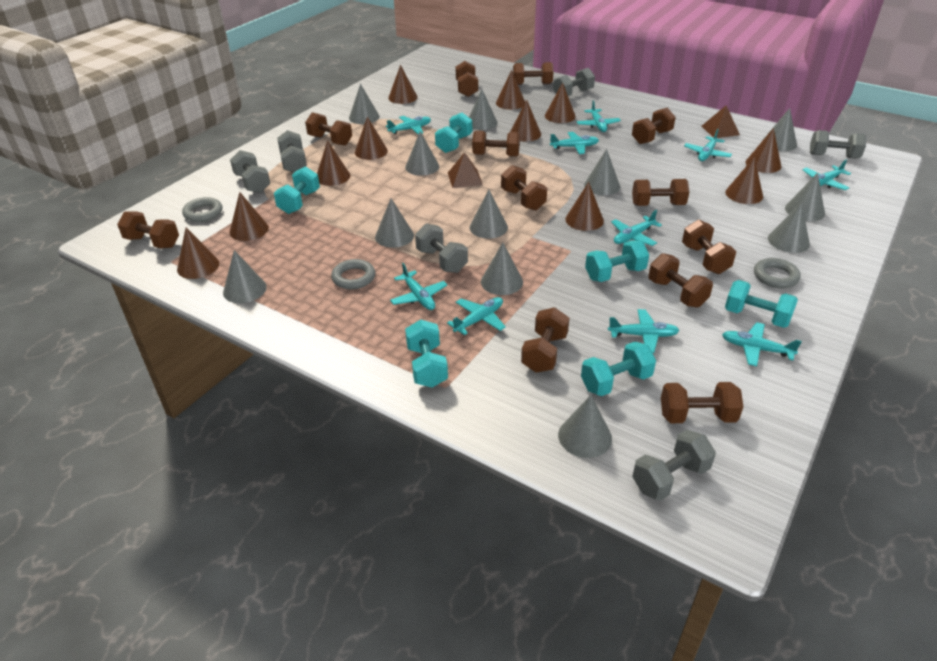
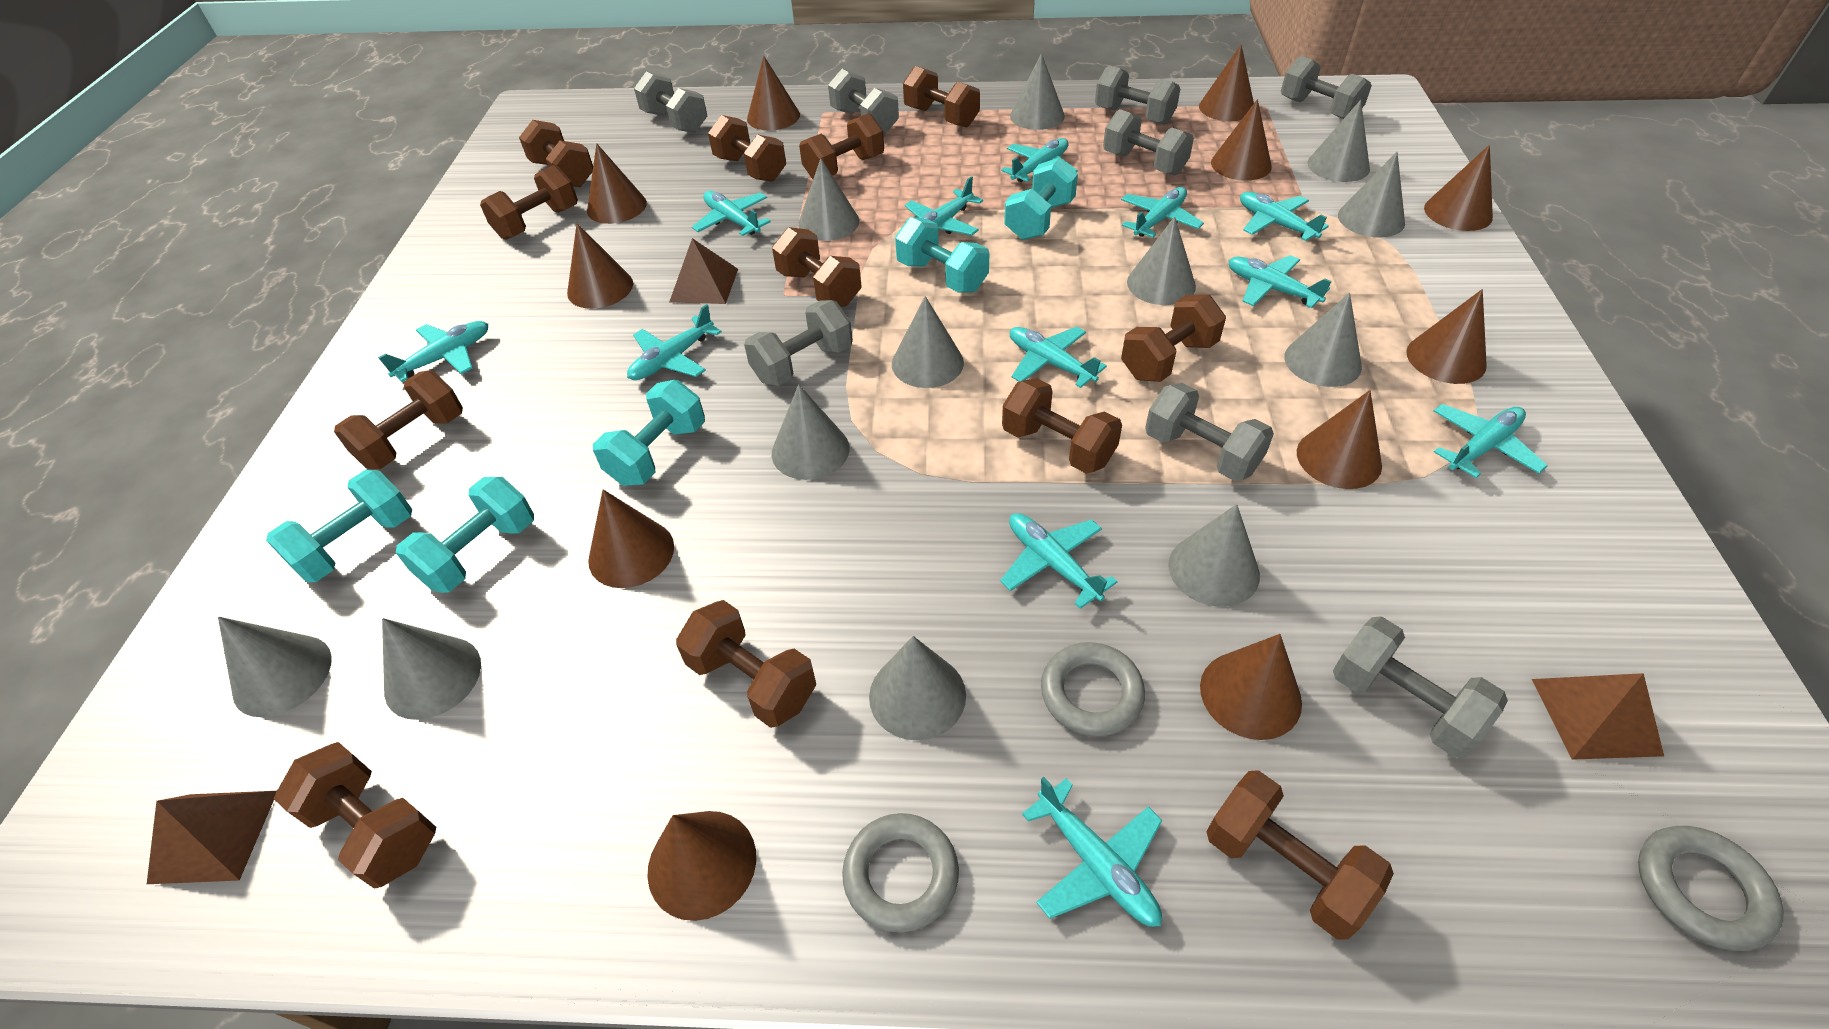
brown pyramid: [448,152,483,188] [702,106,740,138] = 2 -> [147,791,277,884] [669,238,738,304] [1532,673,1664,760] = 3
grey dumbbell: [230,150,270,193] [277,130,307,173] [415,223,468,273] [553,68,595,96] [632,430,716,501] [810,130,866,159] = 6 -> [634,71,707,133] [744,300,853,386] [828,69,899,134] [1095,66,1181,125] [1103,109,1194,175] [1145,383,1274,481] [1281,56,1372,119] [1333,616,1508,758] = 8
turquoise dumbbell: [274,166,320,214] [405,320,448,388] [435,113,472,153] [581,342,656,396] [585,240,649,282] [725,280,798,328] = 6 -> [266,470,412,582] [396,477,534,593] [593,380,705,486] [895,217,989,293] [1004,158,1078,240] = 5
turquoise plane: [386,116,431,134] [390,263,447,310] [447,297,506,335] [550,132,599,154] [577,100,621,132] [608,309,680,353] [611,210,662,246] [684,129,732,161] [722,322,802,366] [802,159,851,190] = 10 -> [378,321,488,382] [627,304,722,380] [692,191,771,236] [905,176,983,235] [1000,513,1118,609] [1001,138,1078,182] [1010,326,1107,388] [1022,777,1163,927] [1121,187,1204,238] [1228,255,1332,308] [1240,192,1329,241] [1434,404,1548,478] = 12

